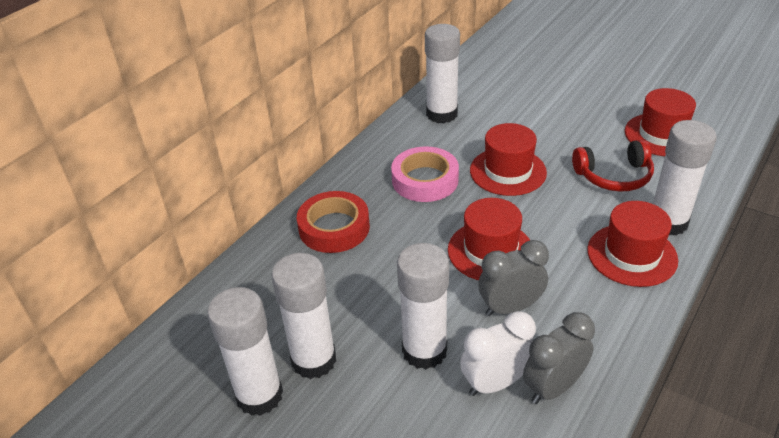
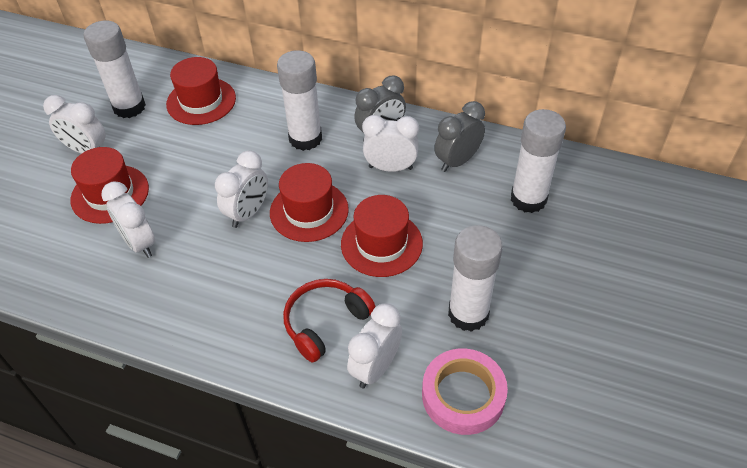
red tape: [297,191,370,253] = 1 -> none = 0
white clock: [460,311,536,396] = 1 -> [43,95,106,154] [101,181,155,258] [215,150,268,228] [347,303,402,388] [362,115,419,172] = 5
white glue stick: [207,287,283,416] [271,253,336,379] [397,243,449,369] [425,24,460,123] [653,120,717,236] = 5 -> [84,20,146,118] [277,50,322,151] [448,225,503,332] [511,109,566,213] = 4

